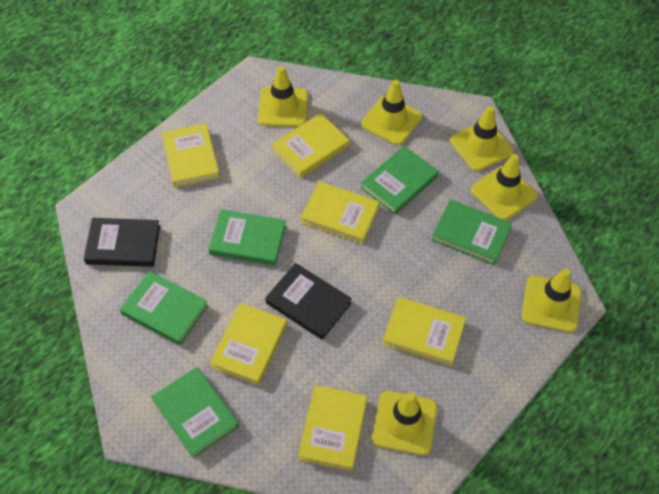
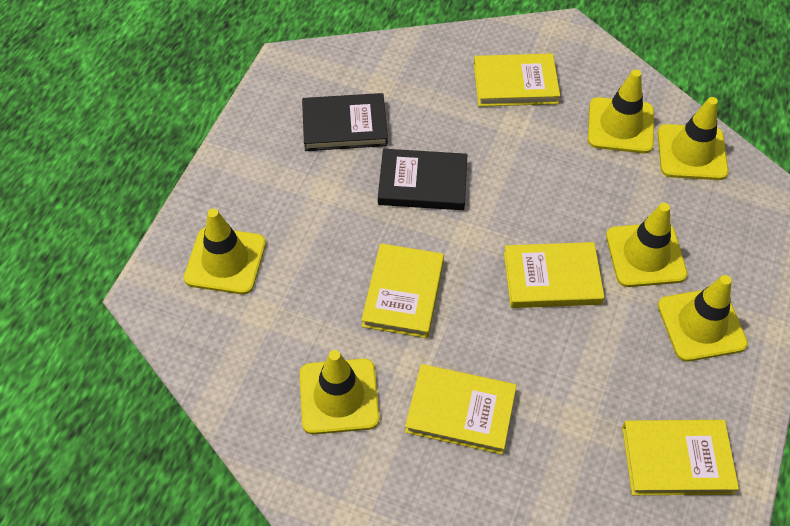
green book: [120,271,208,345] [151,367,239,458] [209,209,286,266] [361,146,439,215] [432,199,512,265] = 5 -> none = 0
yellow book: [162,123,220,187] [210,303,287,385] [272,113,349,178] [298,385,368,471] [300,181,380,244] [383,297,466,366] = 6 -> [361,243,444,338] [405,364,517,455] [474,53,560,107] [504,242,604,308] [622,420,739,495] = 5

